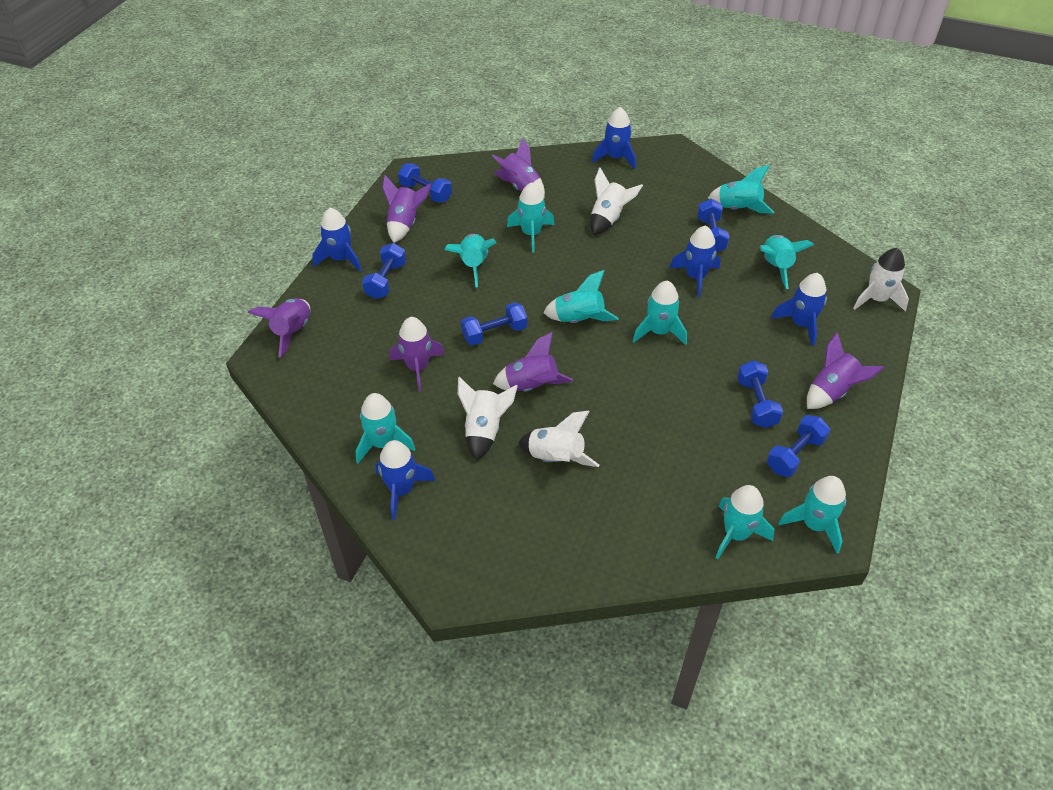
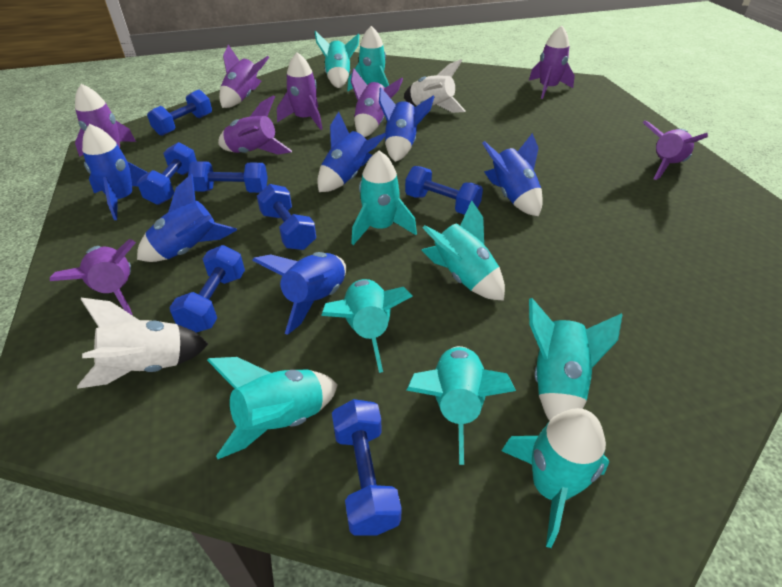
blue dumbbell: [362,243,406,299] [398,163,452,203] [461,302,527,346] [697,199,729,252] [737,360,783,428] [767,415,830,477] = 6 -> [137,142,197,205] [147,90,212,136] [169,245,245,333] [188,161,268,193] [257,184,316,250] [332,399,402,536] [405,166,483,215] = 7
blue rocket: [312,208,362,271] [375,440,435,520] [592,107,636,169] [670,225,720,297] [771,273,827,346] = 5 -> [82,124,148,220] [137,174,237,262] [252,252,346,335] [317,112,386,192] [379,88,434,162] [482,133,543,216] = 6
purple rocket: [248,298,310,357] [382,175,431,243] [390,317,445,392] [492,138,545,197] [493,332,573,392] [807,332,884,409] = 6 -> [50,239,136,316] [75,84,136,157] [218,95,292,155] [219,44,269,108] [277,52,322,130] [351,68,403,137] [529,26,575,99] [643,121,708,180] = 8
white rocket: [458,377,518,461] [518,411,599,467] [590,167,643,235] [853,248,909,311] = 4 -> [77,298,208,389] [404,59,466,113] = 2

